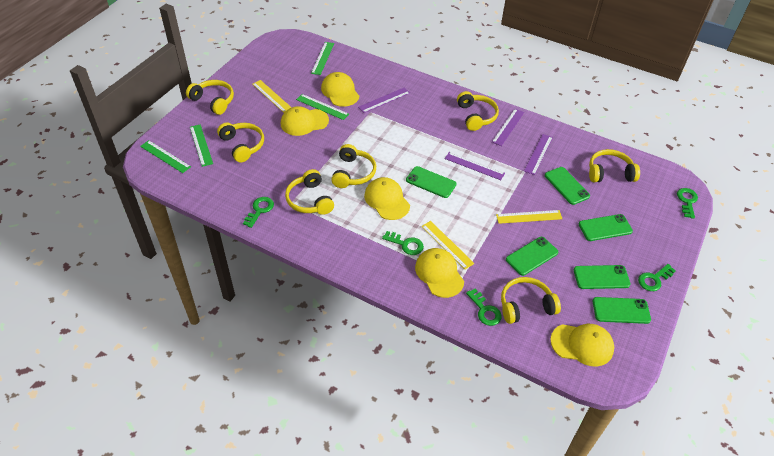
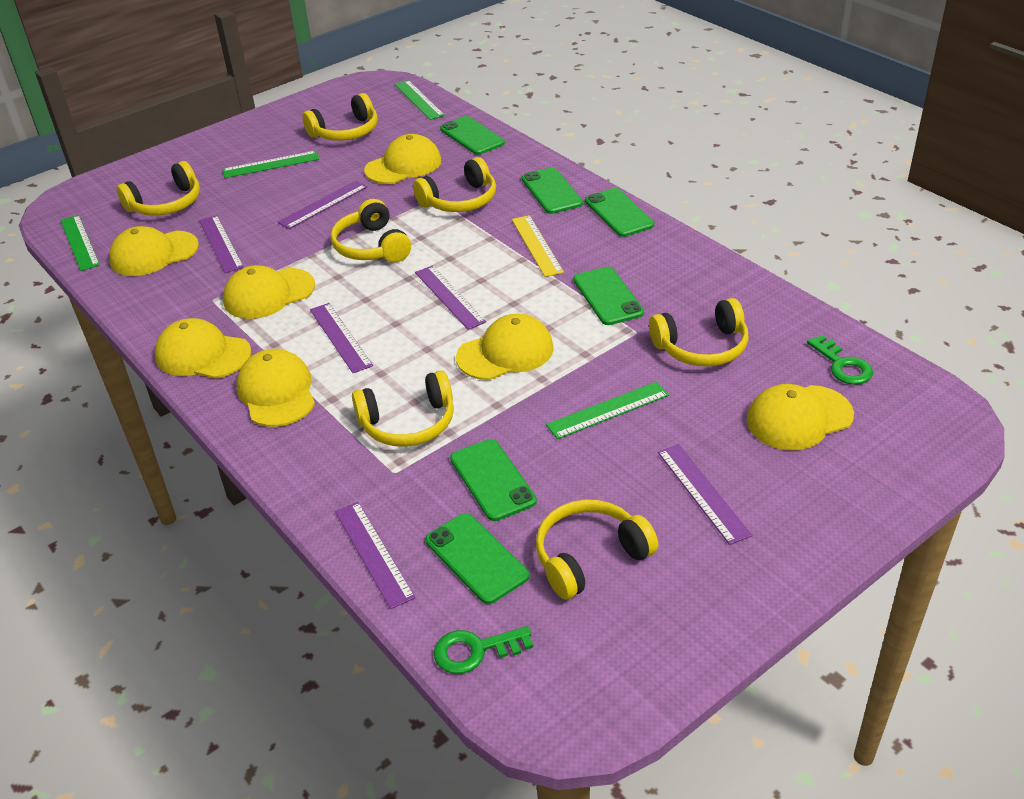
green key: [243,197,274,228] [382,231,424,255] [466,288,502,326] [638,264,676,291] [677,188,698,219] = 5 -> [434,626,533,674] [807,335,873,385] = 2
purple ruler: [358,87,410,113] [445,152,505,180] [492,109,524,146] [524,134,553,175] = 4 -> [199,215,244,273] [278,181,367,229] [310,303,373,373] [335,502,415,609] [415,266,486,330] [658,444,752,545] = 6
yellow cap: [281,106,329,136] [321,72,359,107] [364,177,410,220] [415,248,464,298] [550,324,614,367] = 5 -> [109,226,199,276] [155,318,251,379] [223,265,315,319] [236,349,315,427] [364,134,441,184] [456,314,554,380] [747,384,854,450] = 7
yellow ruler: [252,80,292,113] [421,221,474,269] [496,210,562,224] = 3 -> [512,215,564,277] = 1

